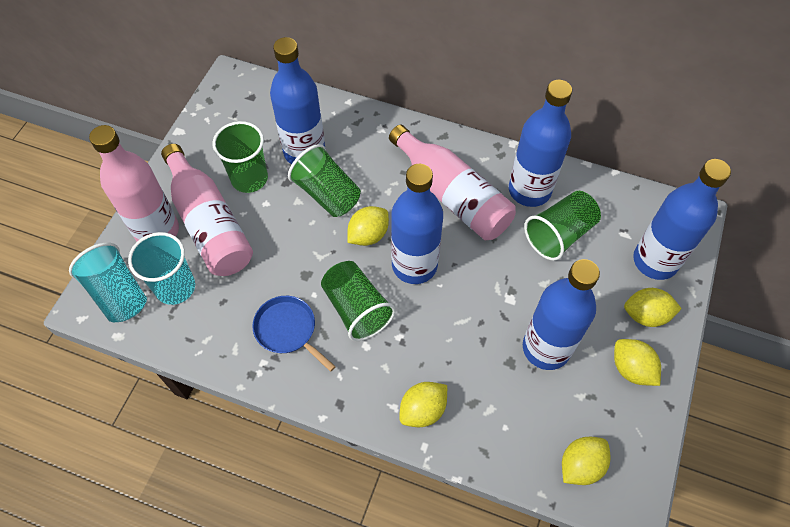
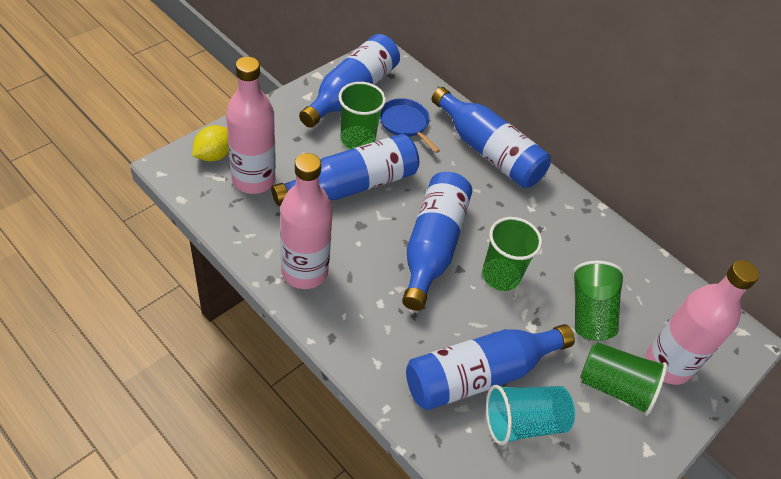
turquoise cup: [69,243,147,322] [128,232,195,305] = 2 -> [486,385,575,445] = 1
yellow lemon: [347,206,389,246] [399,382,447,427] [562,437,610,485] [614,339,661,386] [624,288,682,327] = 5 -> [193,125,229,162] = 1

